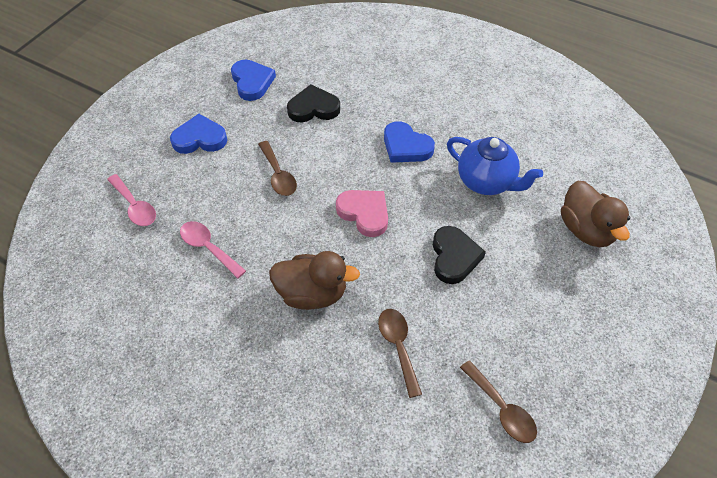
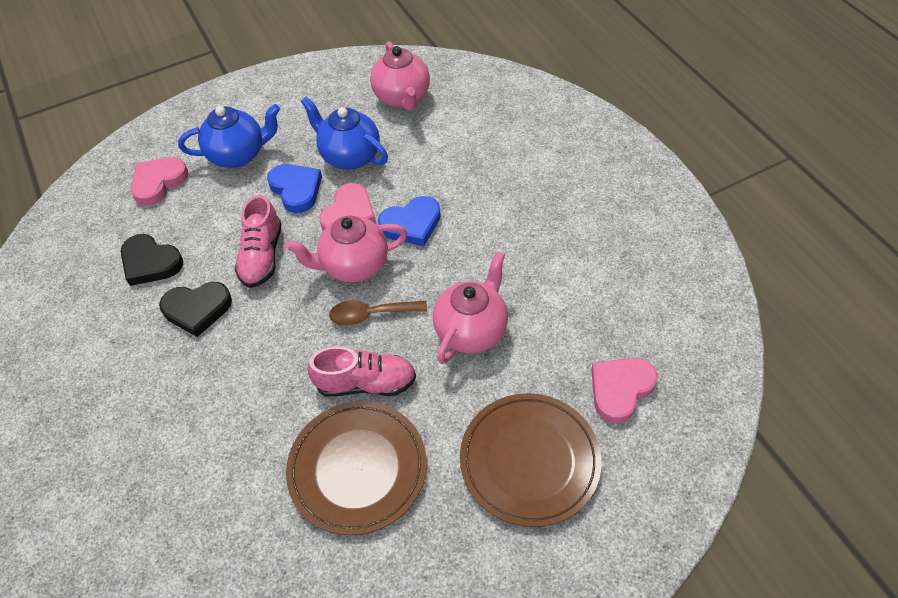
blue heart: [170,114,227,154] [231,60,276,101] [384,121,435,163] = 3 -> [267,164,322,213] [378,196,441,246] = 2
blue teapot: [447,137,543,195] = 1 -> [178,104,280,168] [301,96,388,170] = 2
brown duck: [269,251,360,310] [561,181,630,247] = 2 -> none = 0
brown plate: none = 0 -> [286,401,427,535] [460,393,602,527] = 2
brown spoon: [258,141,297,196] [378,309,422,398] [460,360,537,443] = 3 -> [329,300,427,325] = 1
pink heart: [336,190,388,237] = 1 -> [131,157,189,206] [319,183,376,231] [591,358,658,424] = 3
pink shoe: none = 0 -> [235,195,282,288] [307,346,416,397] = 2
pink spoon: [107,174,156,226] [180,221,246,279] = 2 -> none = 0
pink teapot: none = 0 -> [285,216,407,283] [370,41,430,111] [433,252,508,364] = 3

